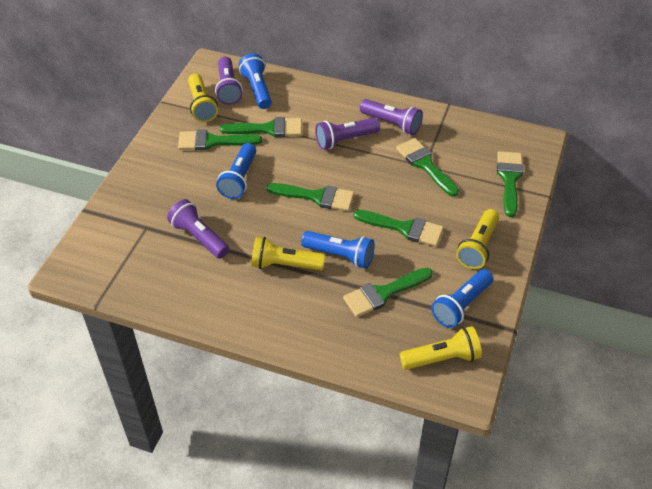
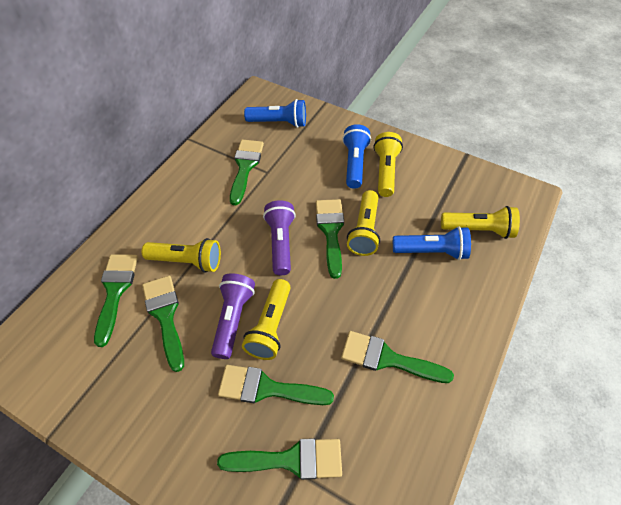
blue flashlight: [216,143,256,199] [239,53,272,109] [301,231,375,269] [431,269,493,328] = 4 -> [244,99,306,128] [342,124,371,189] [393,226,471,260] = 3
purple flashlight: [167,199,229,259] [215,57,243,105] [315,118,380,150] [360,99,423,135] = 4 -> [211,273,255,359] [263,200,296,275] = 2
yellow flashlight: [188,73,218,122] [251,237,325,270] [400,326,482,370] [456,209,499,269] = 4 -> [142,238,221,272] [242,279,291,360] [347,190,380,256] [373,132,403,197] [441,206,520,239] = 5

